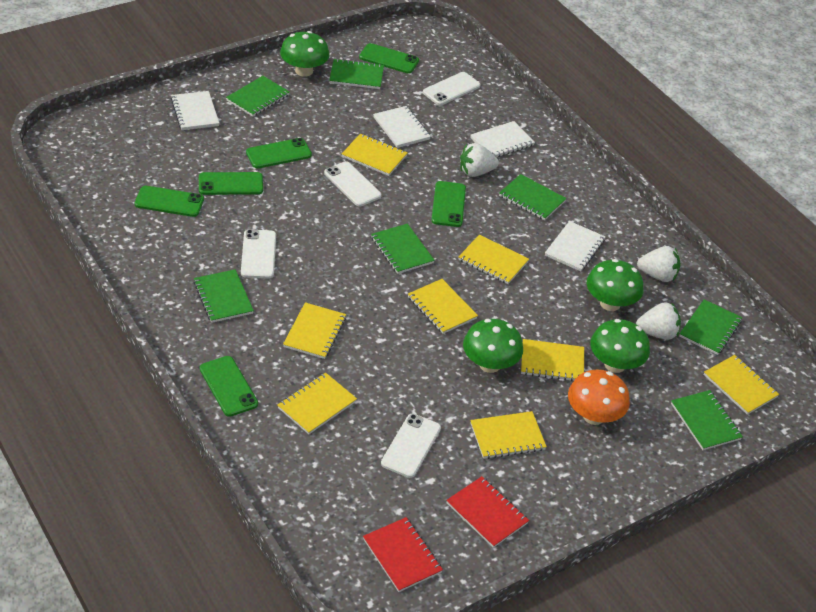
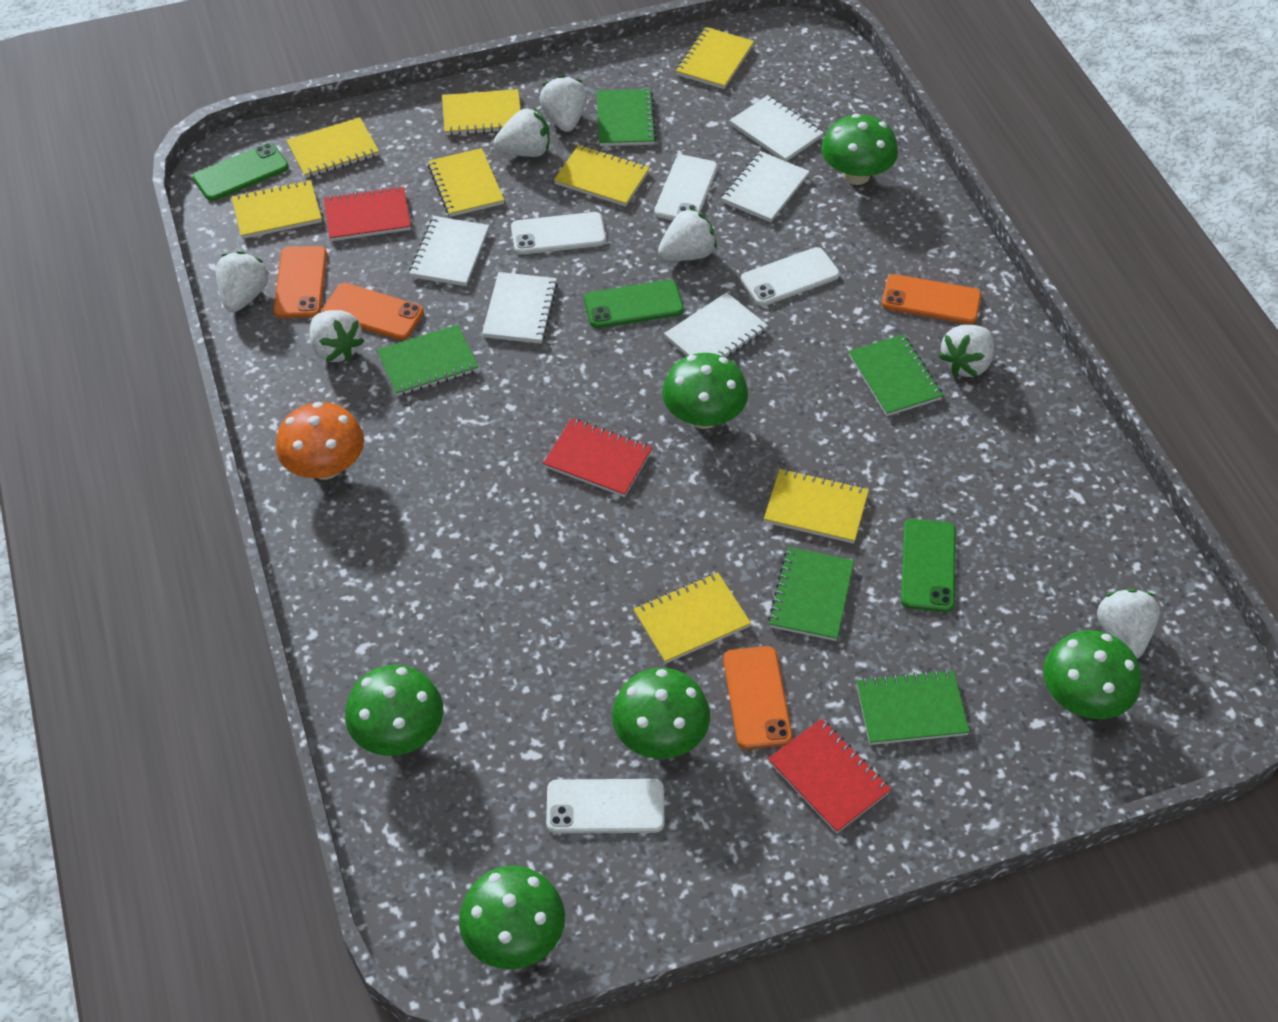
green mushroom: [280,31,330,77] [463,319,523,373] [587,259,644,311] [590,319,650,373] = 4 -> [345,665,443,756] [459,866,565,969] [612,668,710,759] [662,353,748,429] [821,114,898,185] [1043,630,1141,719] = 6
green notebook: [194,269,254,323] [226,76,289,117] [329,59,384,89] [371,224,435,274] [499,174,567,220] [671,390,743,450] [679,299,742,355] = 7 -> [377,324,479,396] [597,89,657,146] [768,547,854,641] [848,334,943,416] [856,669,970,745] = 5
green phone: [135,186,204,217] [199,172,263,195] [200,356,258,417] [246,138,312,169] [359,43,419,74] [431,181,466,227] = 6 -> [193,143,289,201] [584,280,684,328] [901,519,956,612] = 3
orange phone: none = 0 -> [274,246,327,318] [322,283,424,340] [723,646,792,750] [882,274,981,324] = 4
red notebook: [363,517,443,592] [446,476,529,548] = 2 -> [324,186,411,241] [543,418,652,497] [768,718,891,834] = 3
white notebook: [171,91,219,130] [373,106,431,148] [470,121,535,157] [545,221,605,271] = 4 -> [409,216,489,286] [482,272,558,344] [664,292,768,358] [721,151,810,222] [730,95,824,162] = 5
white strawberry: [460,143,499,177] [636,302,681,340] [637,246,680,282] = 3 -> [216,251,269,312] [310,310,365,362] [493,107,550,157] [540,75,587,132] [658,208,717,261] [938,325,994,377] [1097,589,1160,659] = 7

